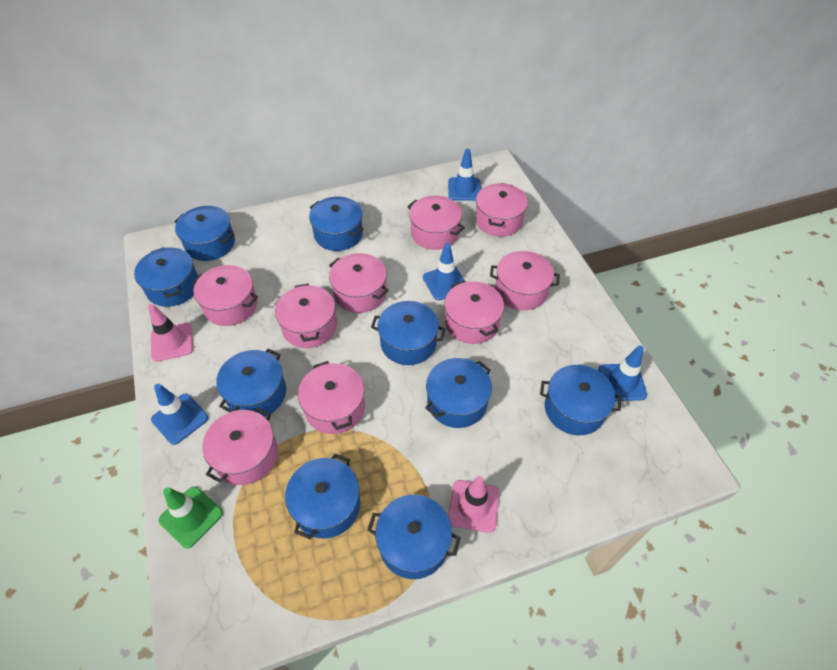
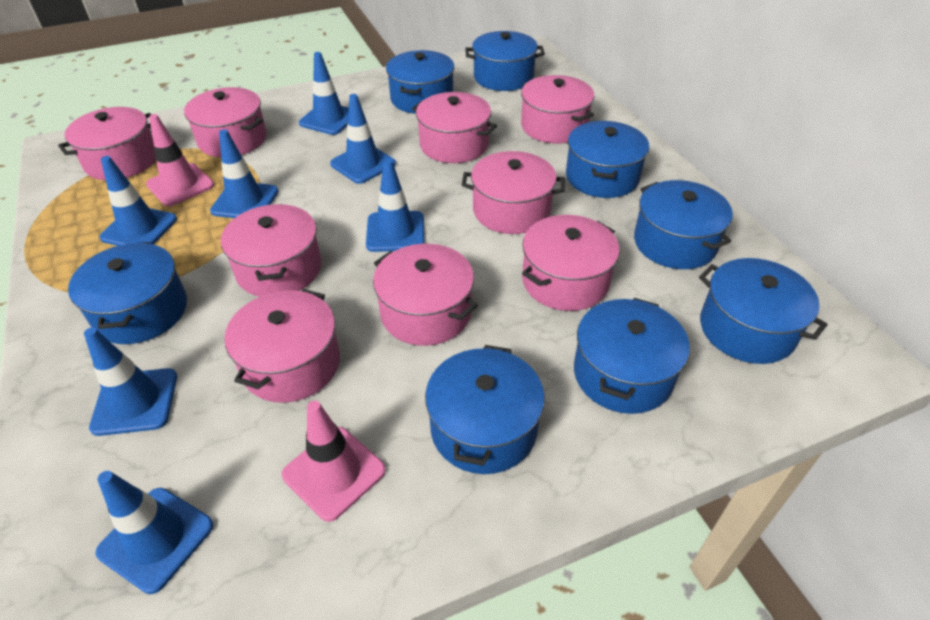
blue pot: [134,247,198,307] [174,206,235,261] [216,349,286,417] [285,454,360,539] [309,197,364,251] [367,495,461,579] [371,301,445,365] [425,358,492,428] [540,365,621,435] = 9 -> [68,242,187,344] [386,50,454,114] [425,345,545,474] [465,31,545,91] [566,121,649,198] [574,298,690,414] [634,180,733,269] [699,258,827,364] = 8
blue traffic cone: [151,384,208,445] [423,243,465,300] [448,148,481,201] [598,345,647,401] = 4 -> [84,328,177,436] [95,471,213,594] [99,156,177,246] [210,129,278,218] [299,52,349,135] [330,94,396,184] [366,159,424,252] = 7
green traffic cone: [158,486,223,549] = 1 -> none = 0

